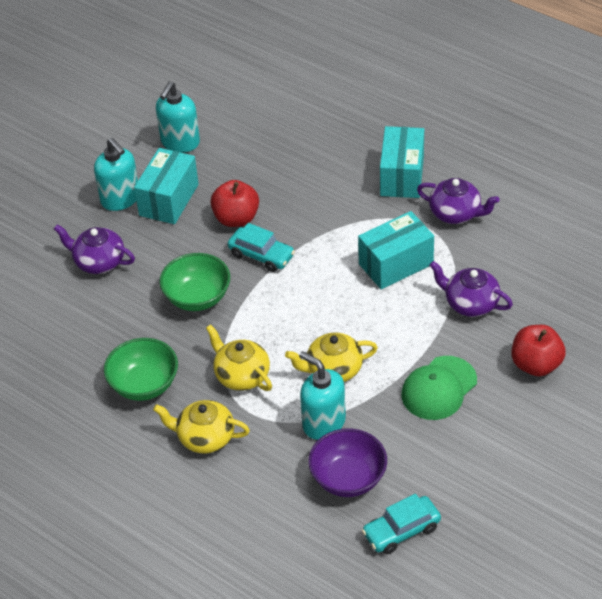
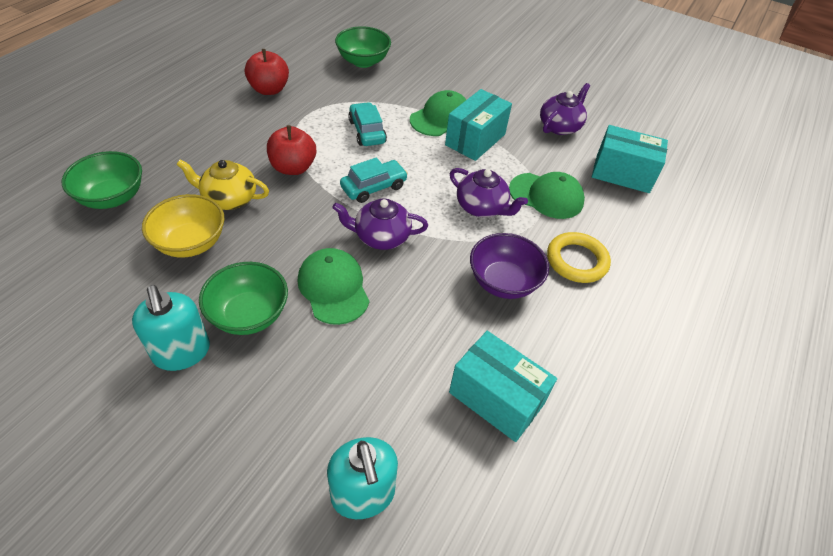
green bowl: [104,338,178,401] [160,253,230,311] = 2 -> [62,151,142,209] [199,262,288,335] [335,26,391,68] = 3
green cap: [401,356,477,420] = 1 -> [297,248,369,325] [410,90,466,136] [509,172,585,219] = 3
turquoise soap dispenser: [94,138,138,211] [156,82,200,153] [299,351,346,440] = 3 -> [132,285,210,371] [327,437,398,519] = 2
yellow bowl: none = 0 -> [142,194,225,257] = 1
yellow ring: none = 0 -> [547,232,611,283] = 1
yellow teapot: [153,400,250,454] [206,324,272,391] [285,332,378,382] = 3 -> [176,160,269,210] = 1

